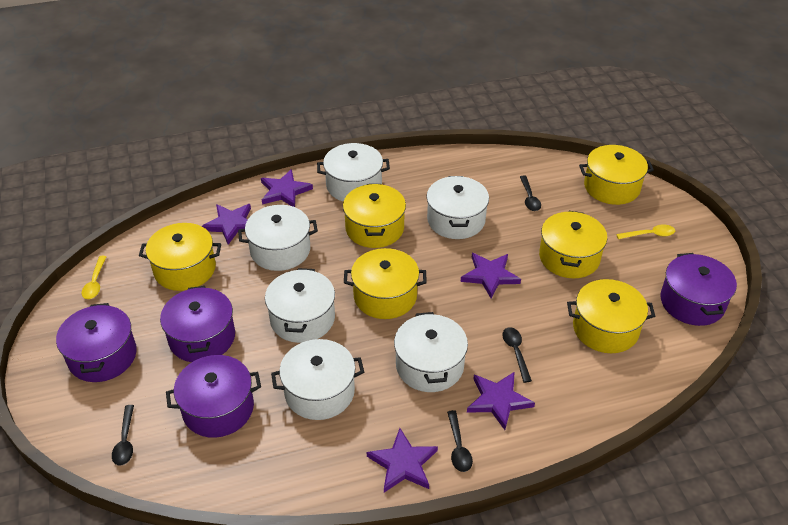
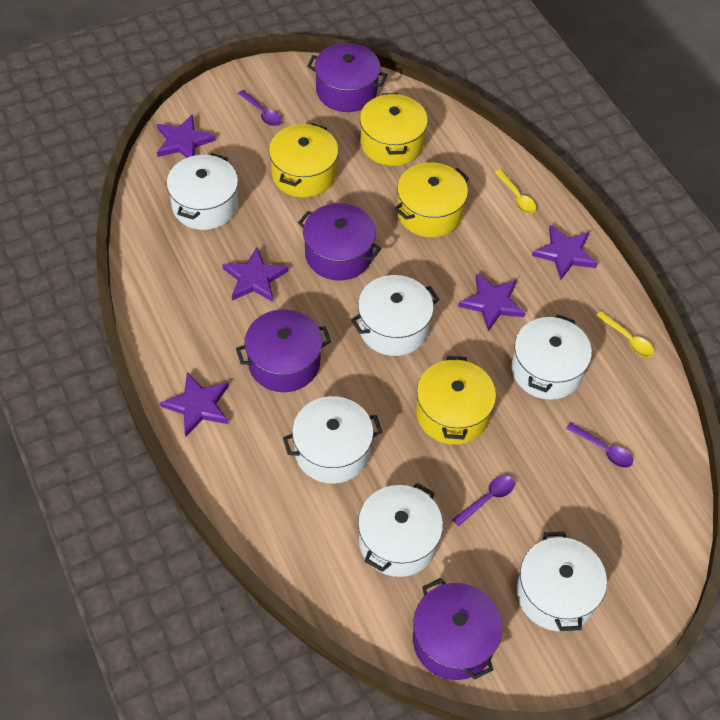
black spoon: [112,405,134,466] [447,410,473,472] [502,327,532,383] [520,176,541,211] = 4 -> none = 0
purple spoon: none = 0 -> [238,90,281,126] [452,475,515,526] [566,422,633,468] = 3
yellow pot: [139,223,221,291] [343,184,406,248] [344,248,427,319] [539,211,607,278] [567,279,655,353] [579,145,654,205] = 6 -> [269,123,339,198] [360,93,428,166] [394,162,469,237] [416,356,496,445] = 4

